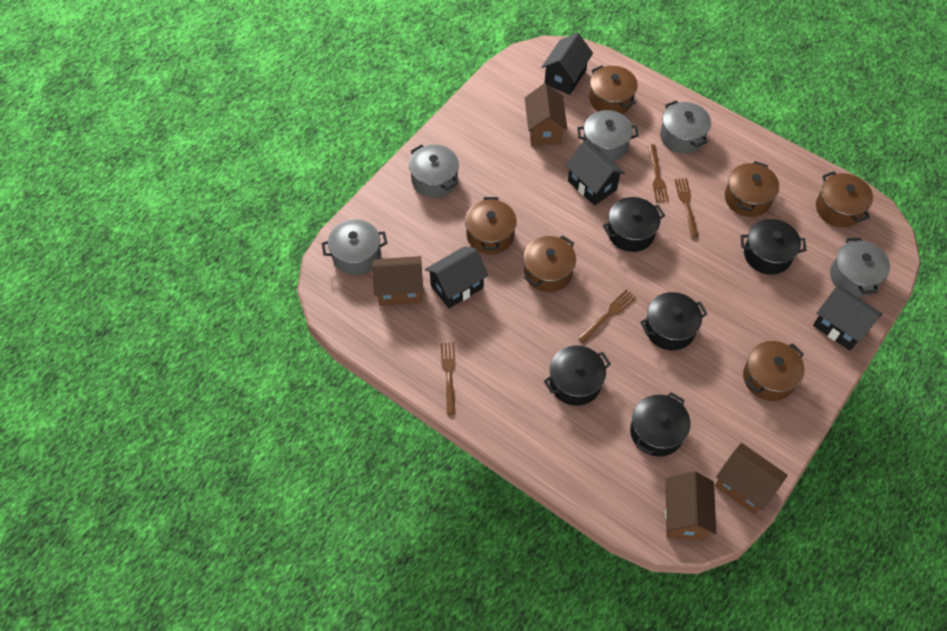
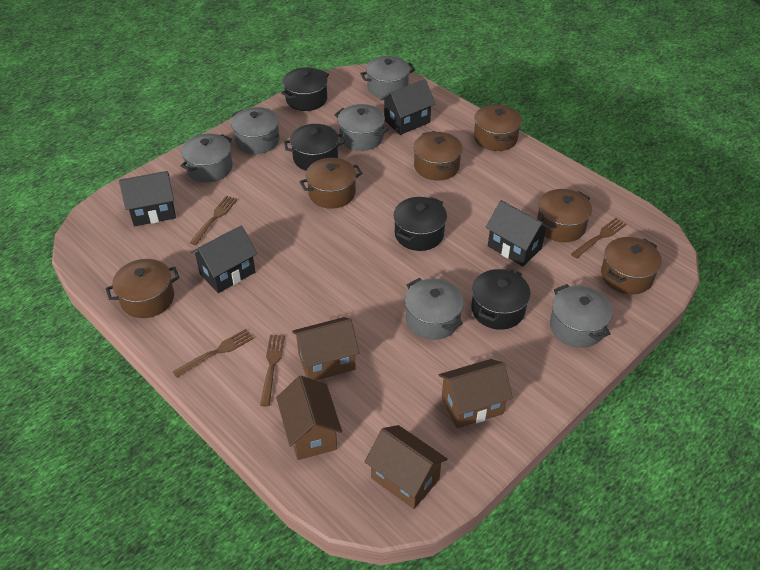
black pot: [544,345,611,406] [603,197,665,252] [630,392,690,457] [640,292,707,350] [740,219,807,275] = 5 -> [281,67,329,111] [284,124,345,171] [393,197,447,251] [471,268,531,330] = 4
grey pot: [321,219,387,275] [409,144,459,198] [577,110,639,162] [660,100,711,153] [830,238,890,297] = 5 -> [181,133,233,182] [231,107,279,154] [335,104,389,151] [360,56,415,98] [405,278,464,340] [550,284,613,348] = 6

